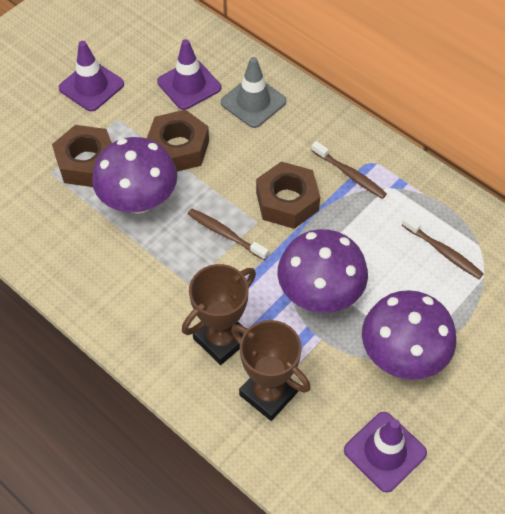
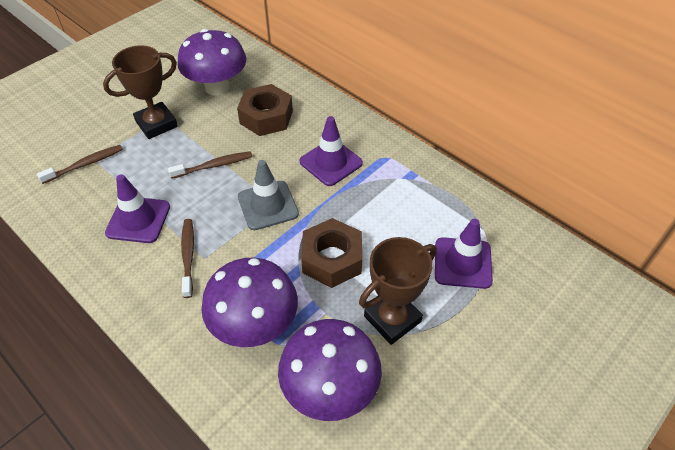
brown nut: [52,125,112,187] [147,109,209,172] [256,161,320,229] = 3 -> [237,84,293,136] [301,218,362,288] = 2

